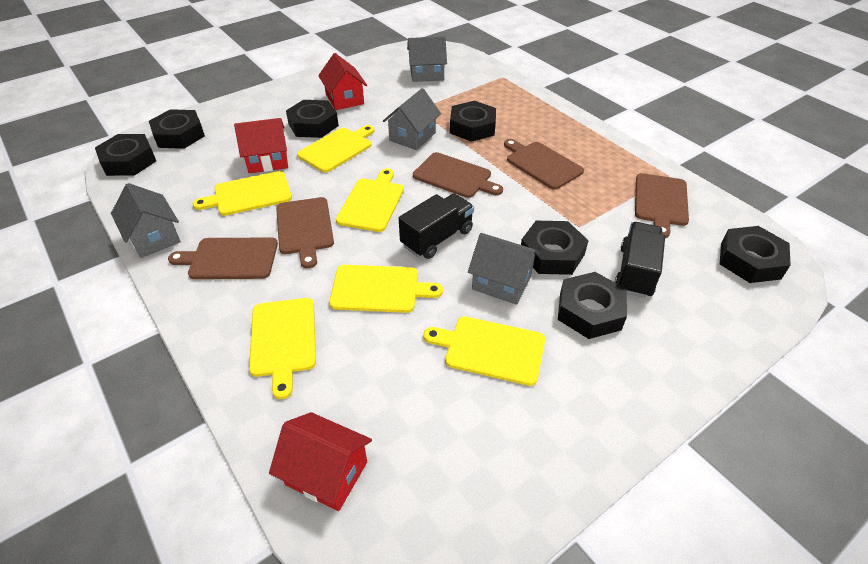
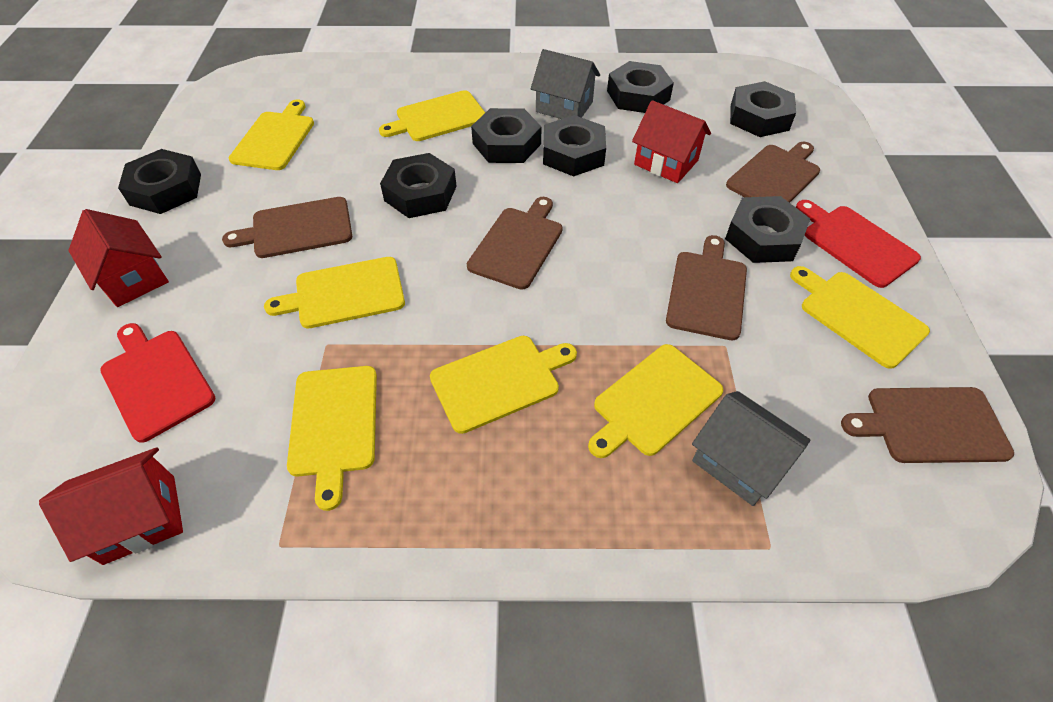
black truck: [399,194,474,259] [615,222,665,298] = 2 -> none = 0
grey house: [111,183,181,258] [383,88,441,150] [407,36,447,82] [468,233,540,305] = 4 -> [531,49,600,119] [692,391,810,506] = 2
red cutting board: none = 0 -> [100,323,215,443] [796,200,921,288] = 2
yellow cutting board: [193,171,292,216] [249,298,316,399] [297,125,375,173] [329,265,443,313] [336,168,404,232] [423,316,545,386] = 6 -> [229,100,314,170] [264,257,405,328] [287,366,377,511] [379,90,485,141] [430,336,577,434] [588,344,723,458] [790,266,930,369] = 7

